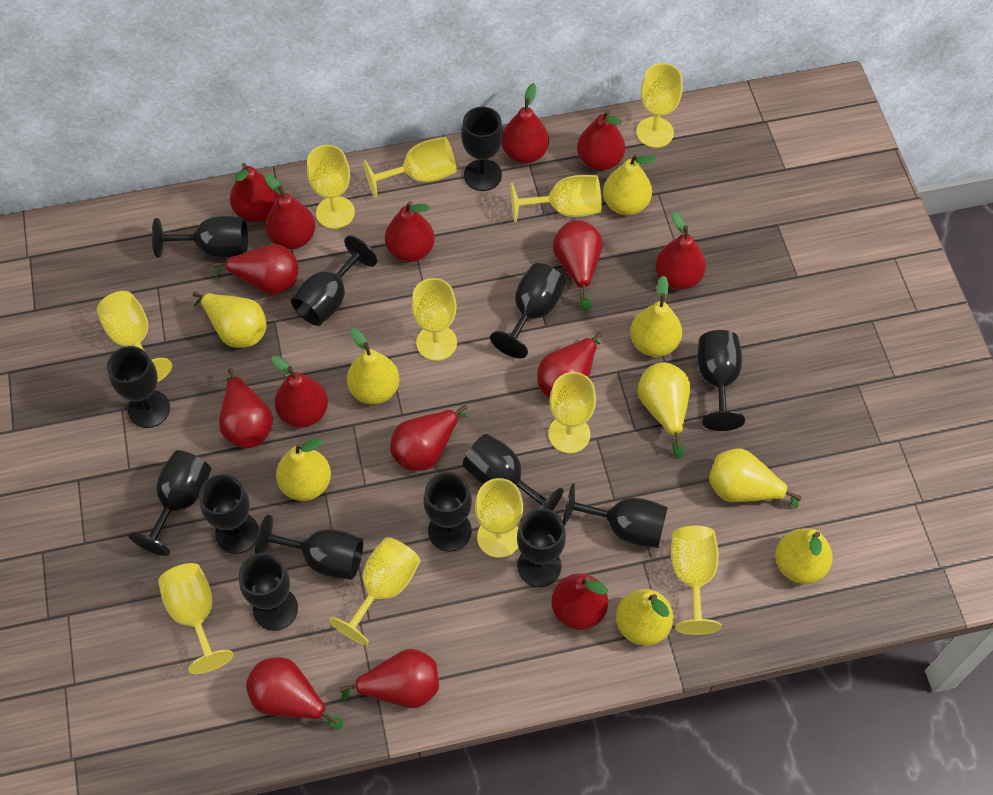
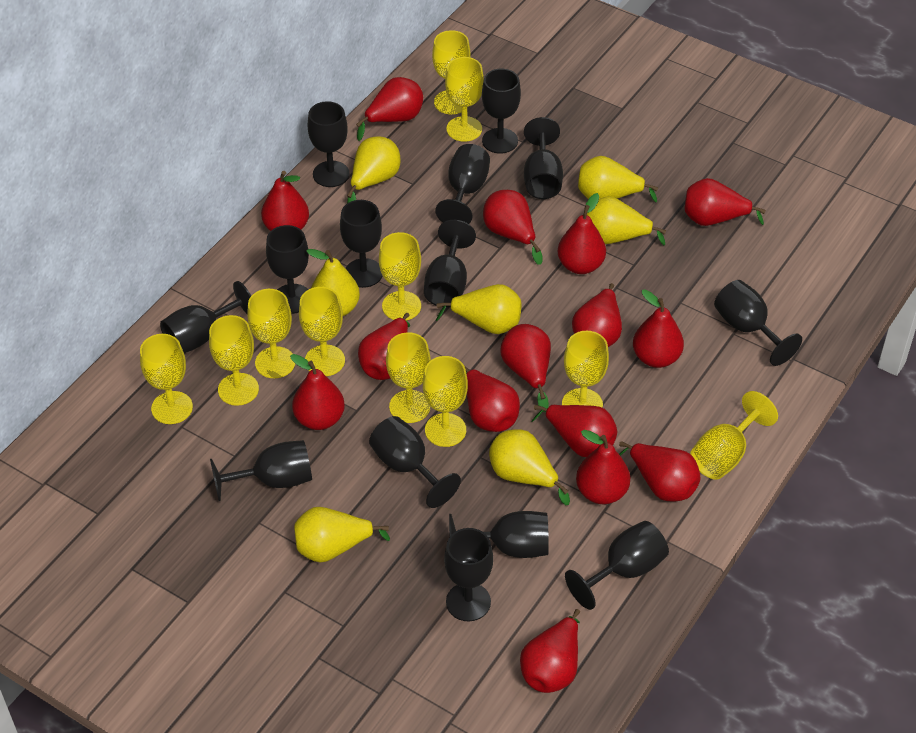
yellow pear: [192,292,266,348] [276,439,331,501] [347,328,400,404] [603,153,657,215] [616,589,674,646] [630,275,682,357] [638,362,690,458] [709,449,802,508] [775,529,833,584] = 9 -> [294,507,390,563] [307,249,360,316] [347,136,400,203] [436,284,522,334] [489,429,570,505] [578,156,658,202] [587,196,666,246] = 7

